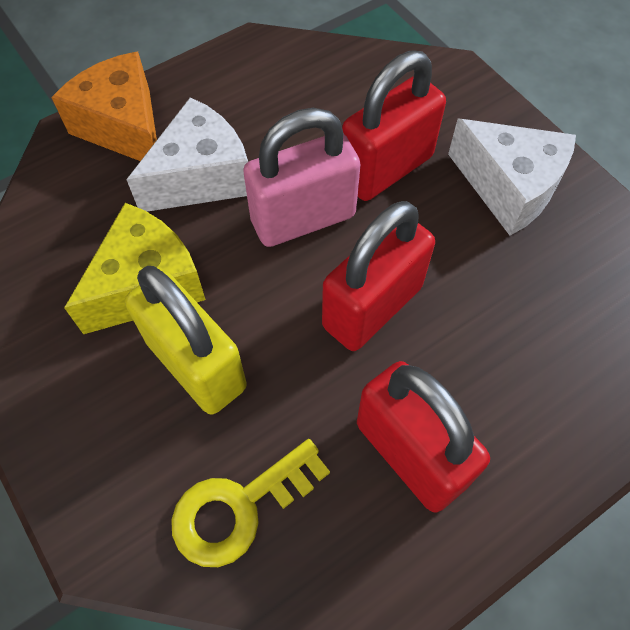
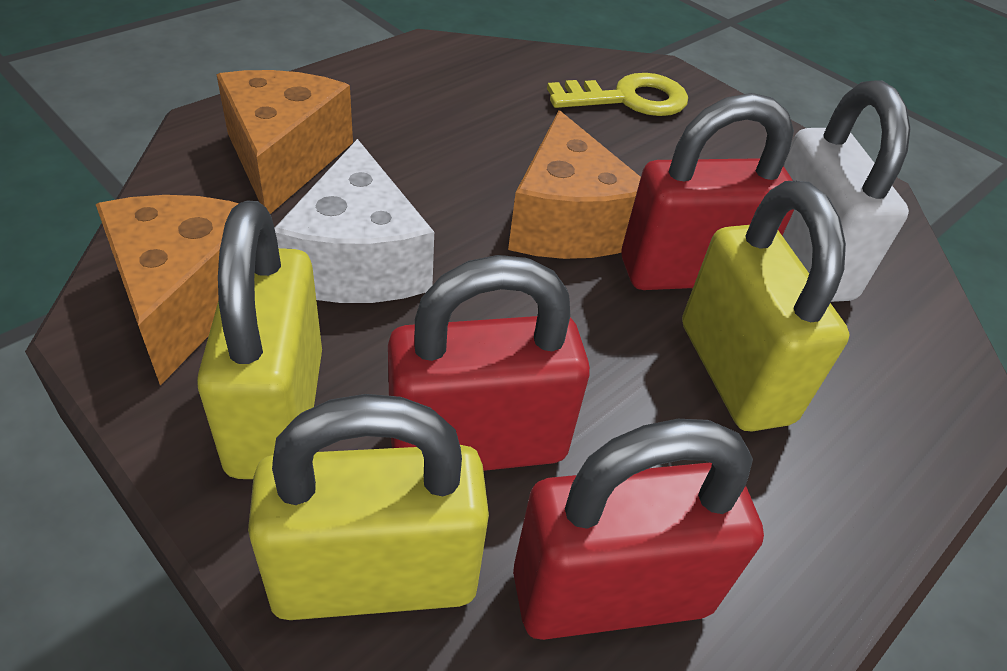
orange cheese: [51,52,157,161] = 1 -> [96,195,239,386] [216,70,353,214] [508,110,641,259] = 3
pink padlock: [243,108,361,247] = 1 -> none = 0
white cheese: [126,97,248,212] [448,119,576,236] = 2 -> [274,139,434,303] = 1
white padlock: none = 0 -> [782,80,910,302] = 1
yellow cheese: [64,203,206,334] = 1 -> none = 0
yellow padlock: [125,266,247,415] = 1 -> [197,201,322,479] [248,394,489,620] [682,181,849,432] = 3

